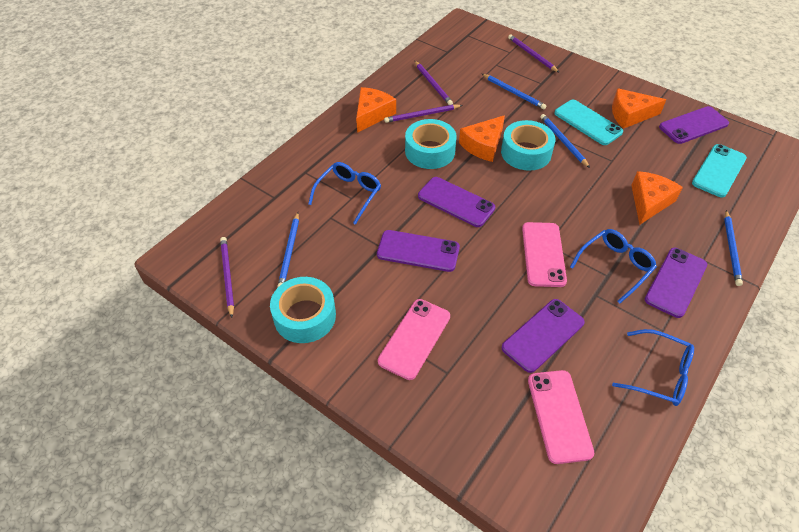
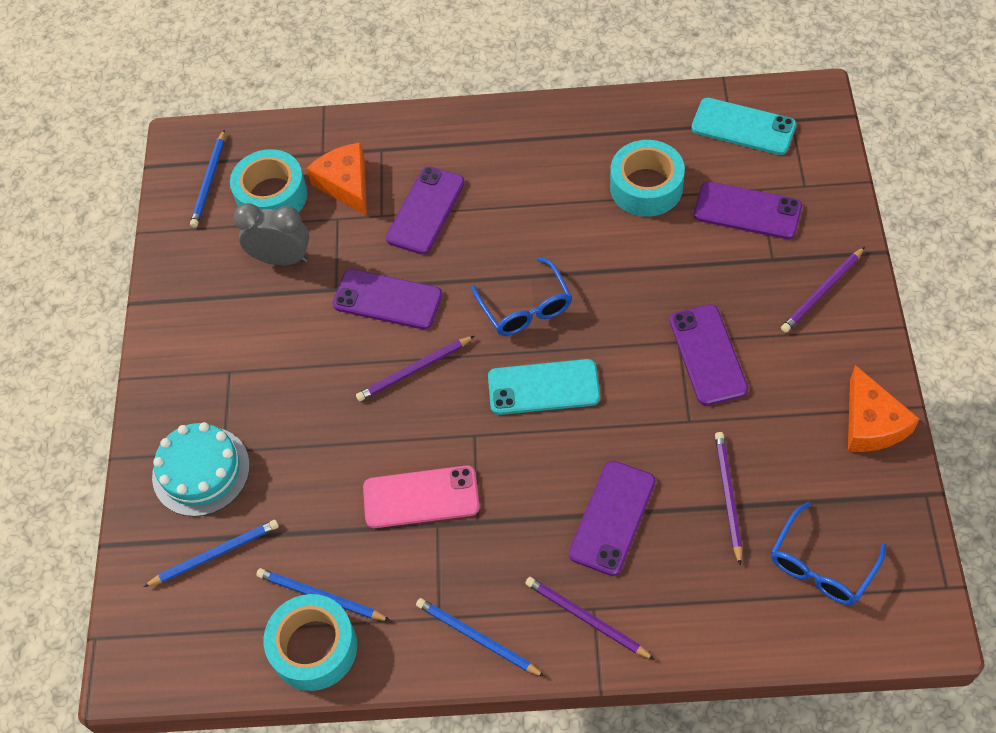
blue glasses: [308,162,381,225] [570,229,657,304] [612,329,694,406] = 3 -> [471,257,572,336] [771,502,886,605] = 2
grey clock: none = 0 -> [234,203,309,265] = 1
orange cheese: [356,87,396,133] [459,115,505,162] [612,88,666,129] [631,171,683,225] = 4 -> [306,143,367,216] [848,365,919,452] = 2
pink phone: [378,299,450,380] [522,222,567,287] [528,370,594,464] = 3 -> [363,466,480,528] = 1
turquoise cake: none = 0 -> [152,422,250,517] = 1

